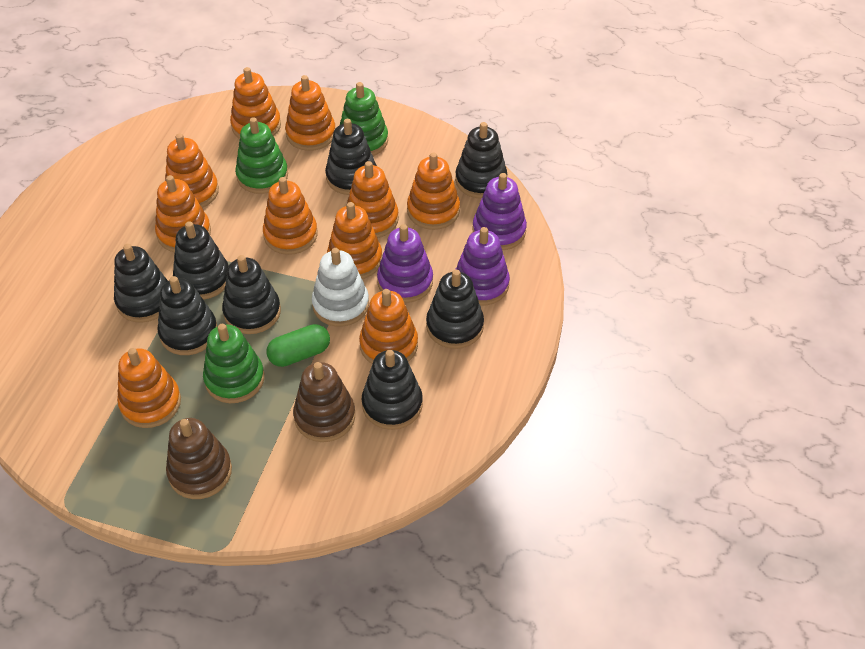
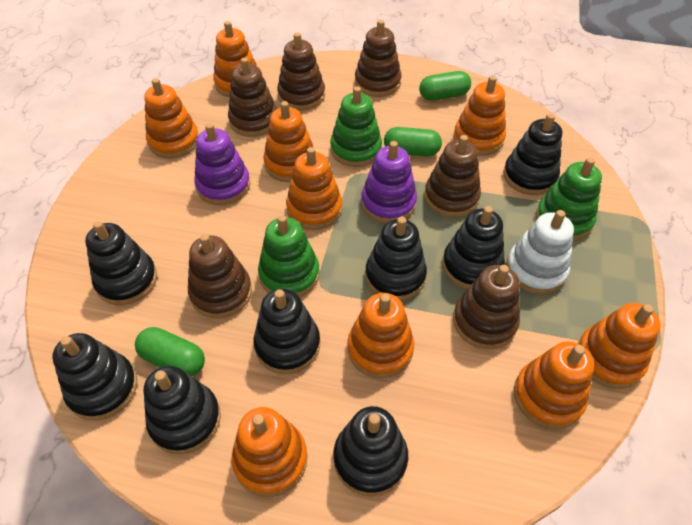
brown stacking toy: [166,418,232,499] [293,362,355,442] = 2 -> [188,234,252,318] [228,58,277,137] [277,33,325,111] [355,20,402,97] [424,135,481,217] [453,265,520,349] = 6
green capsule: [266,324,330,367] = 1 -> [135,327,205,376] [384,127,442,156] [419,71,471,101] = 3
orange stacking toy: [117,348,181,428] [155,175,211,252] [165,133,219,208] [230,67,281,139] [263,177,318,255] [285,75,336,151] [327,202,382,279] [347,161,399,238] [359,289,418,364] [407,152,460,230] = 10 -> [144,78,199,159] [213,21,257,98] [232,407,308,497] [263,101,316,182] [286,147,342,230] [348,293,414,379] [453,76,506,156] [514,341,594,429] [578,303,661,389] = 9
purple stacking toy: [377,224,433,303] [455,227,510,306] [473,173,527,250] = 3 -> [194,123,250,205] [361,141,417,223] = 2

